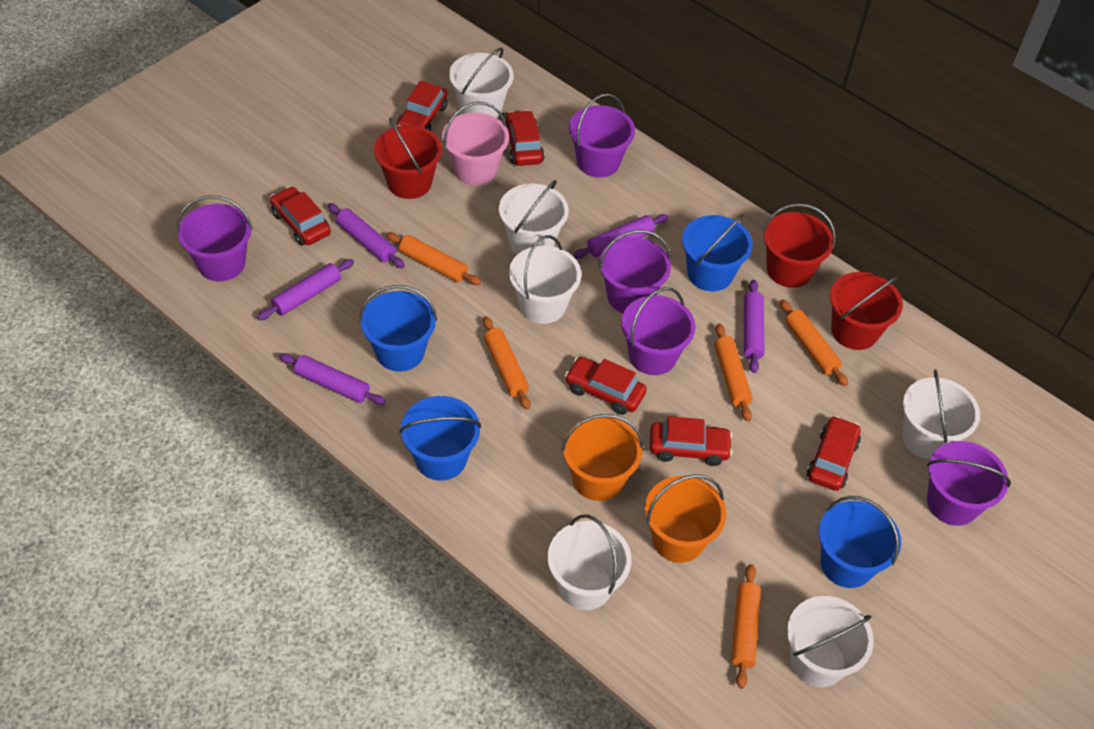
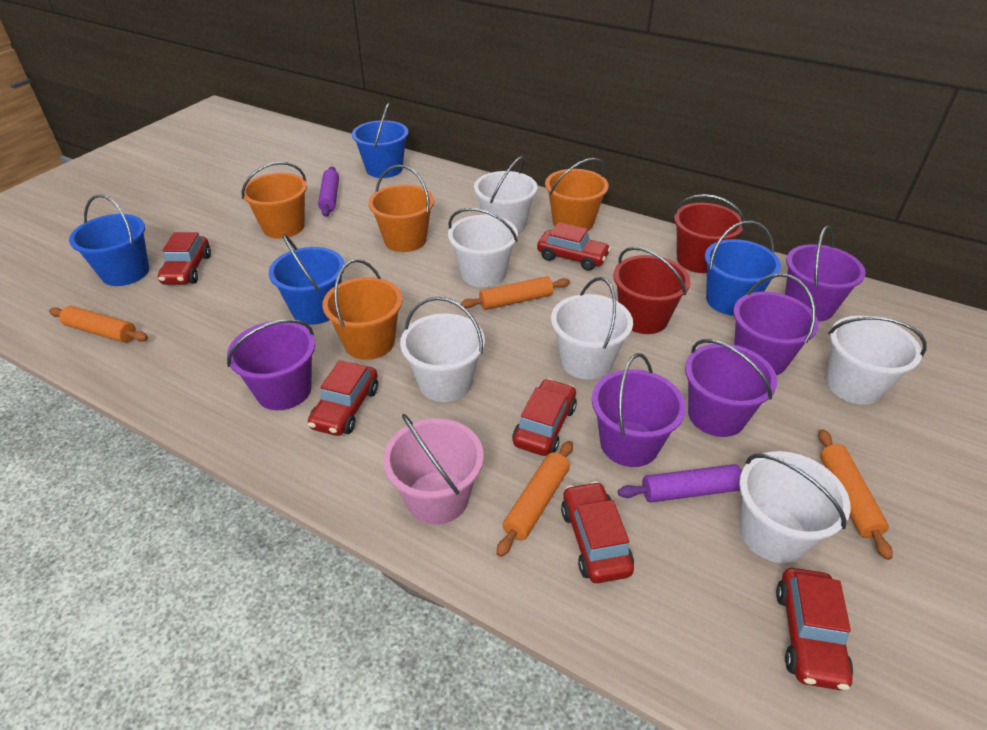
orange bucket: [561,414,643,501] [645,474,727,563] = 2 -> [241,162,307,238] [322,259,402,360] [368,165,434,252] [545,158,609,231] = 4
orange rolling pin: [386,232,481,285] [483,316,530,410] [714,324,753,422] [731,564,761,689] [780,299,848,386] = 5 -> [49,306,148,343] [461,276,570,310] [496,441,573,557] [818,429,893,560] = 4
purple rolling pin: [257,259,354,320] [279,353,386,405] [328,203,405,268] [573,214,668,259] [744,280,764,373] = 5 -> [318,166,339,217] [618,464,742,502] = 2
red bucket: [374,118,442,199] [763,203,836,288] [830,272,903,350] = 3 -> [613,247,691,334] [674,194,745,273] = 2

